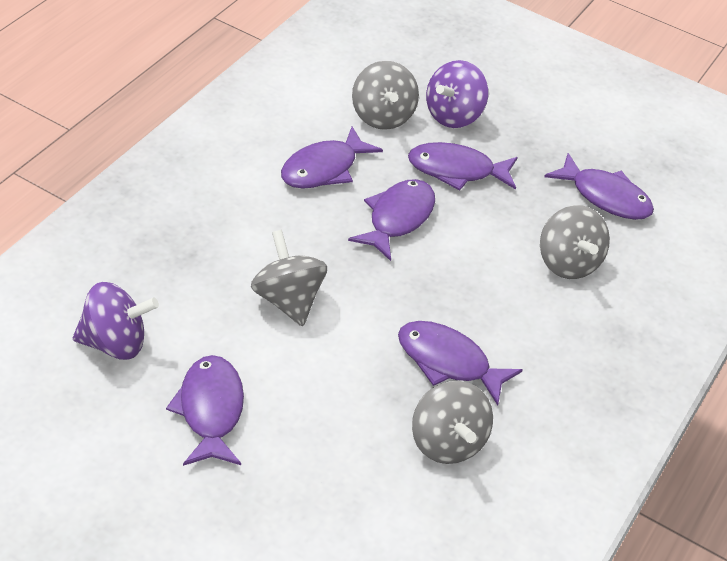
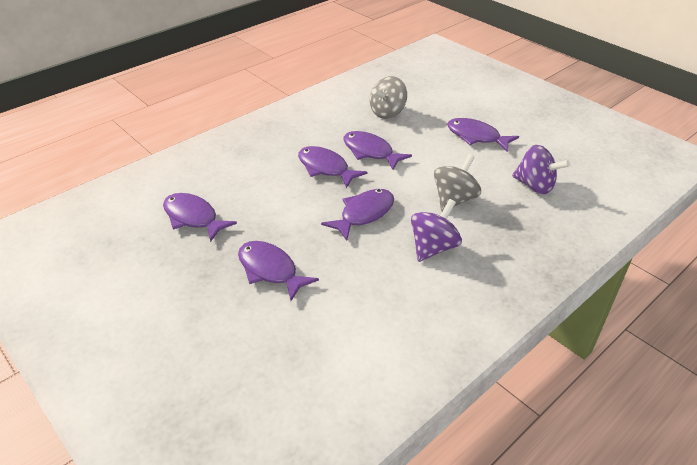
grey spinning top: [251,230,327,326] [352,61,419,130] [412,381,493,464] [540,205,610,279] = 4 -> [370,76,407,119] [434,154,481,211] = 2

